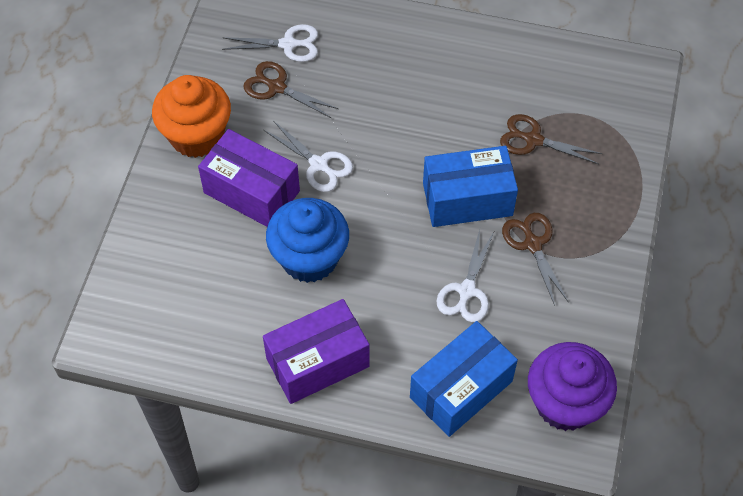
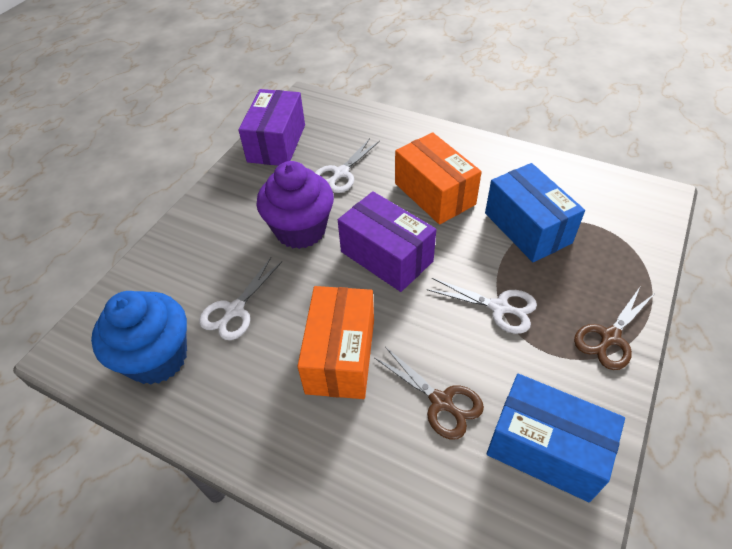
brown scissors: [243,61,338,118] [500,114,603,164] [502,213,569,306] = 3 -> [375,347,484,439] [574,287,654,370] = 2
orange box: none = 0 -> [297,286,374,399] [395,132,482,225] = 2
orange cupcake: [152,75,231,158] = 1 -> none = 0

